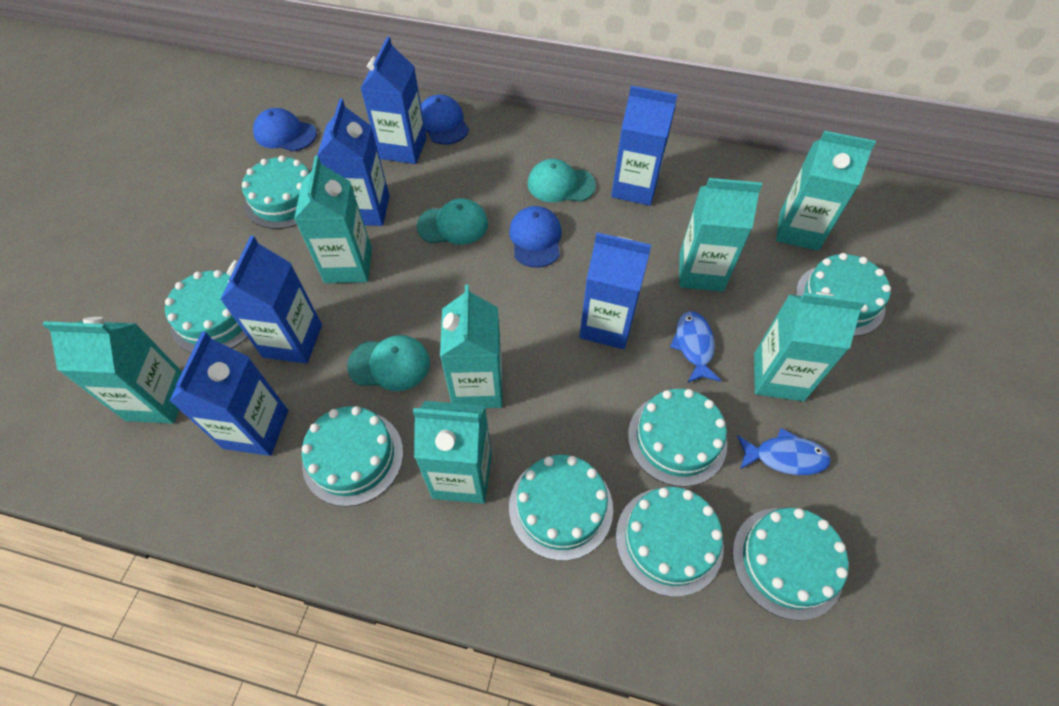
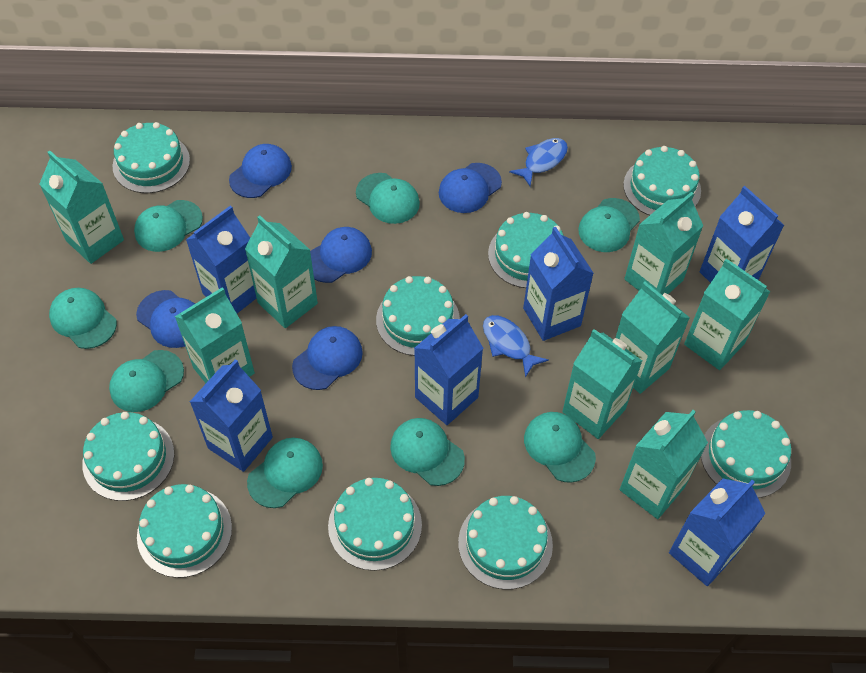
blue cap: [253,108,317,152] [421,95,469,144] [509,206,562,268] = 3 -> [136,290,195,348] [229,144,292,198] [292,326,363,390] [310,227,372,283] [439,163,502,213] = 5
turquoise cake: [165,270,248,353] [242,155,310,229] [301,406,403,507] [509,455,613,561] [616,487,724,597] [628,389,727,487] [732,508,848,621] [796,253,891,337] = 8 -> [82,412,174,501] [113,122,190,193] [137,484,232,578] [328,478,422,571] [376,276,460,356] [458,496,553,590] [488,212,564,288] [623,146,701,215] [701,410,791,498] = 9
turquoise cap: [347,335,430,391] [416,199,488,245] [528,159,596,202] = 3 -> [49,288,117,349] [109,350,184,412] [134,200,203,252] [247,438,323,508] [356,173,420,224] [390,418,465,486] [524,412,596,483] [578,198,640,252] = 8
turquoise carton: [42,317,182,424] [294,156,372,283] [413,401,492,504] [440,285,503,408] [679,178,762,292] [754,292,866,401] [776,131,876,251] = 7 -> [39,151,124,264] [175,287,255,383] [245,215,318,328] [562,329,642,439] [616,282,690,394] [620,410,708,519] [624,192,703,295] [684,259,771,370] = 8

